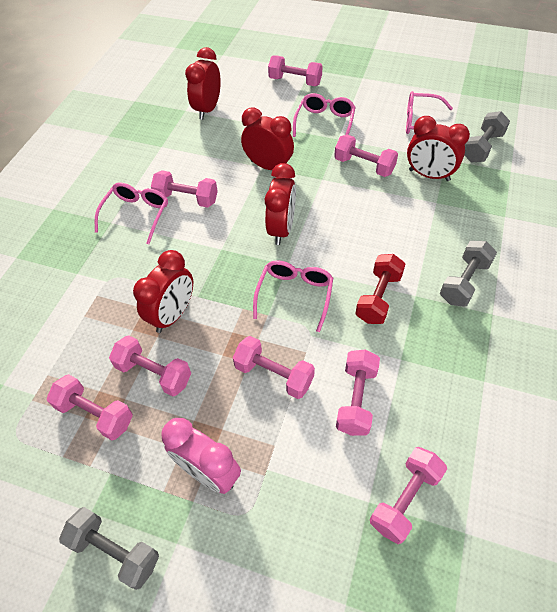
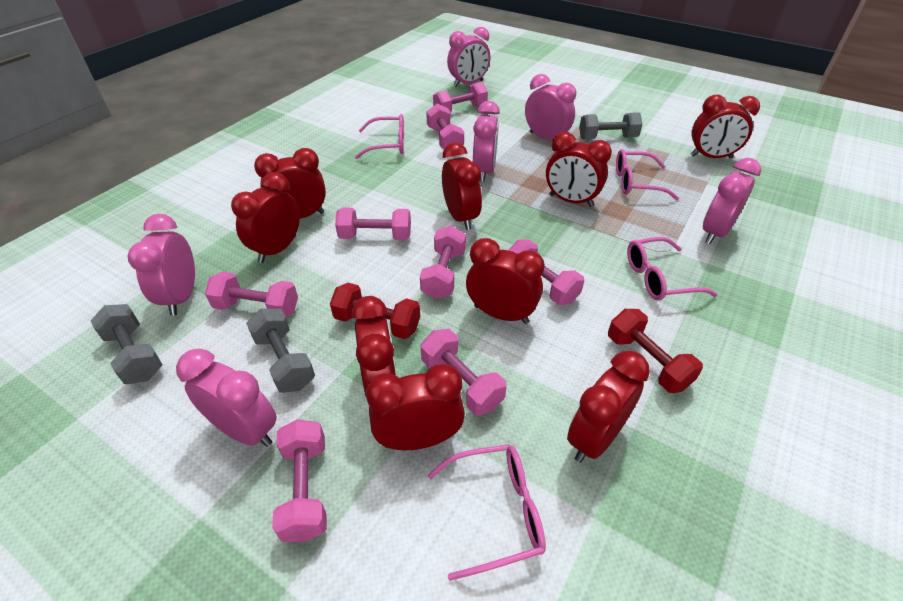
pink clock: [162,418,241,494] = 1 -> [128,214,195,316] [176,348,276,447] [447,27,490,87] [473,101,500,182] [525,74,576,140] [703,158,761,244] = 6
red clock: [133,250,193,333] [185,47,221,120] [241,108,294,170] [265,163,296,245] [407,116,470,181] = 5 -> [231,172,300,263] [254,148,326,219] [352,296,397,396] [366,364,465,450] [442,143,482,230] [466,238,545,324] [546,132,612,207] [567,351,650,463] [690,95,760,159] = 9
red dumbbell: [355,254,405,324] = 1 -> [330,283,420,339] [608,309,703,393] = 2

